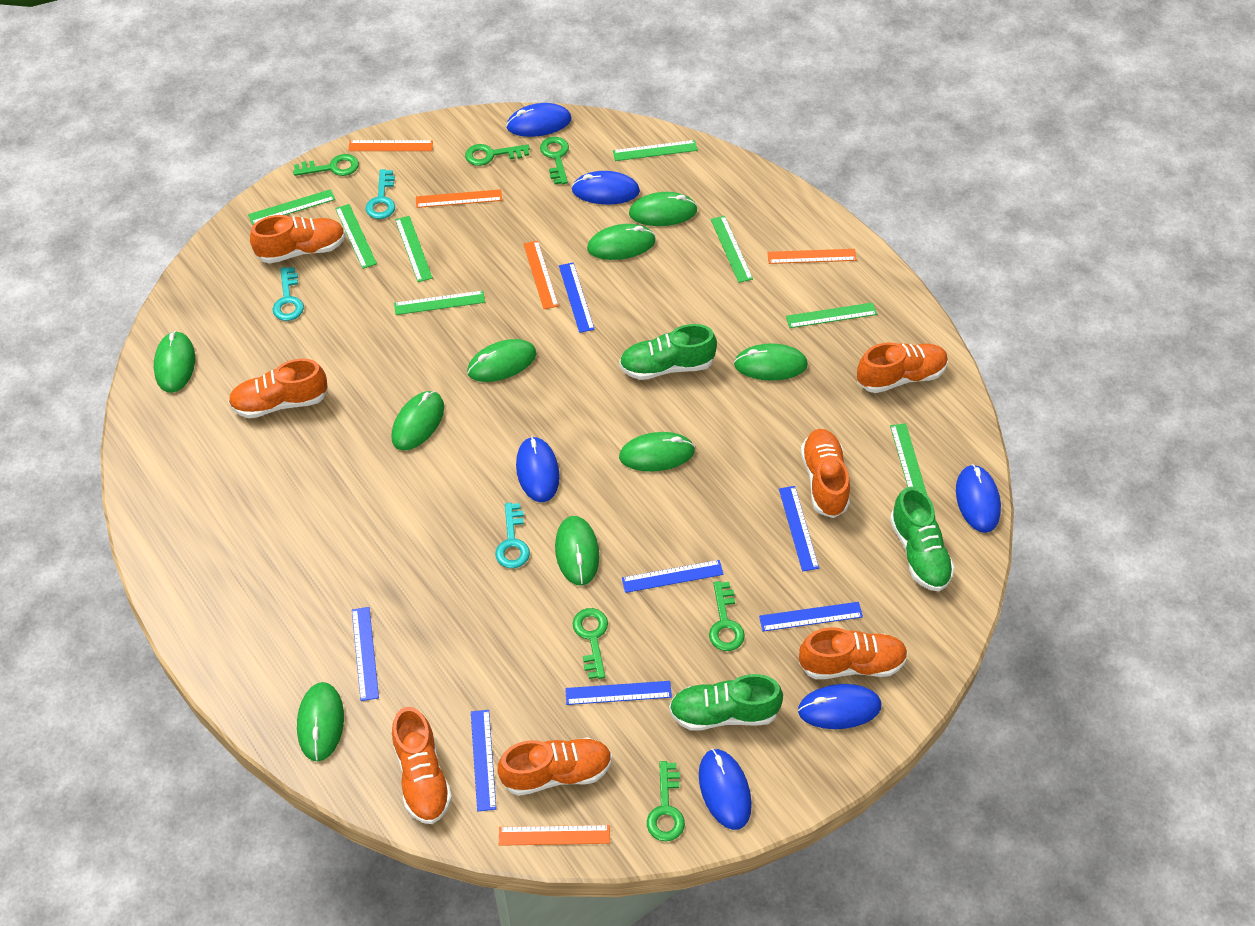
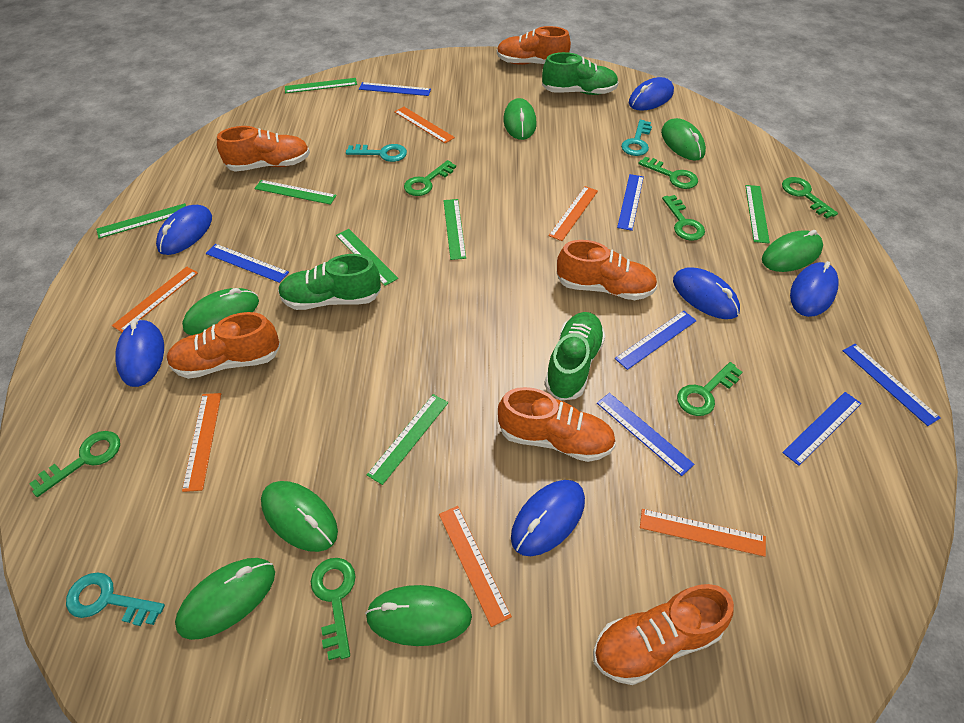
green key: [293,154,359,176] [465,144,530,166] [540,137,569,184] [573,608,608,679] [647,761,685,841] [709,581,745,651] = 6 -> [29,431,120,497] [311,558,355,660] [404,160,456,196] [638,157,698,189] [662,195,705,241] [677,362,742,416] [782,177,838,218] = 7
green mouse: [154,331,195,393] [297,682,344,762] [391,391,444,451] [467,339,536,382] [555,516,599,586] [587,224,656,260] [619,432,695,472] [629,192,698,226] [734,343,808,381] = 9 -> [175,558,275,640] [182,288,259,335] [261,481,338,552] [365,585,472,646] [503,98,537,140] [661,118,706,161] [762,230,823,272] = 7
green ruler: [248,189,335,225] [335,204,377,269] [394,290,485,315] [395,216,433,282] [613,140,698,161] [711,216,753,283] [786,302,877,328] [890,423,927,495] = 8 -> [96,203,186,238] [254,180,337,205] [285,78,357,93] [336,229,398,286] [367,394,448,485] [443,199,466,260] [745,185,770,243] = 7
orange ruler: [348,140,433,151] [416,189,502,208] [499,825,610,846] [523,241,559,309] [767,249,857,264] = 5 -> [112,266,198,332] [182,393,221,492] [394,107,455,143] [439,506,512,627] [549,186,598,241] [640,509,766,557] = 6
orange shoe: [228,359,328,418] [250,215,346,264] [392,707,452,824] [498,737,612,796] [799,627,908,679] [801,429,850,518] [857,343,948,393] = 7 -> [167,312,280,379] [217,126,310,172] [497,26,571,65] [498,387,616,462] [557,240,658,300] [593,584,734,685] = 6

